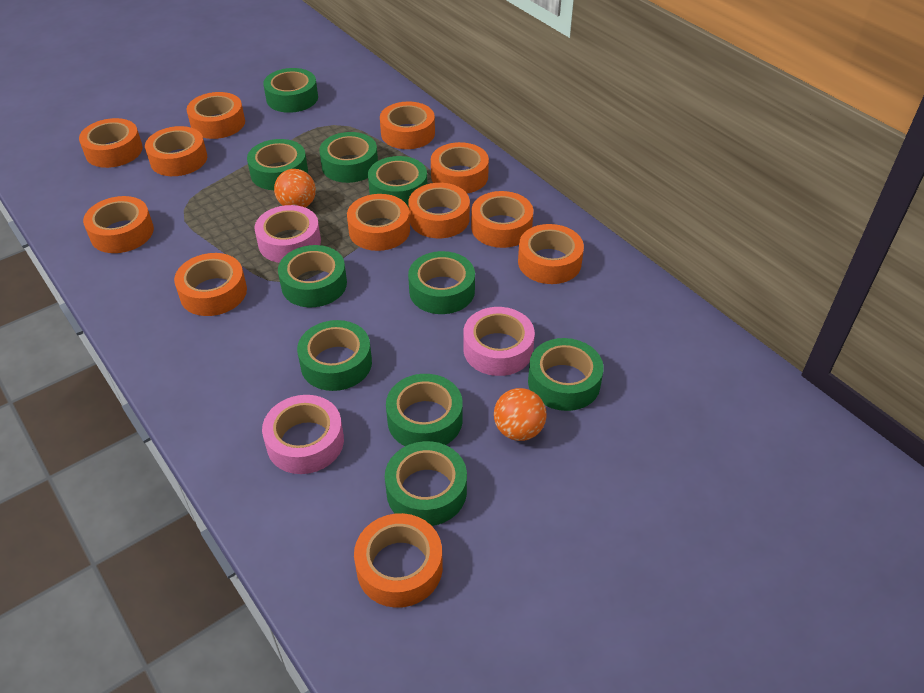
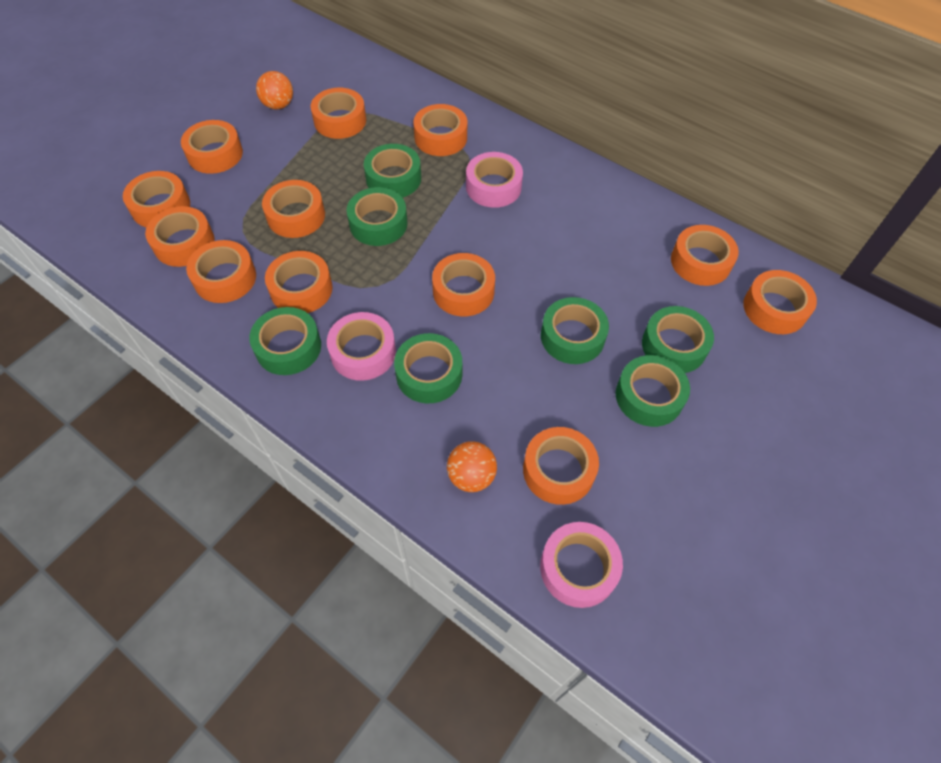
green tape: [247,139,308,190] [263,68,318,113] [278,245,347,307] [297,320,372,391] [319,132,378,183] [368,156,427,208] [385,441,467,526] [386,374,463,446] [408,251,475,314] [528,338,604,411] = 10 -> [249,307,321,375] [347,187,407,246] [364,144,421,198] [394,333,462,403] [541,297,609,364] [616,355,690,427] [642,306,714,373] = 7

